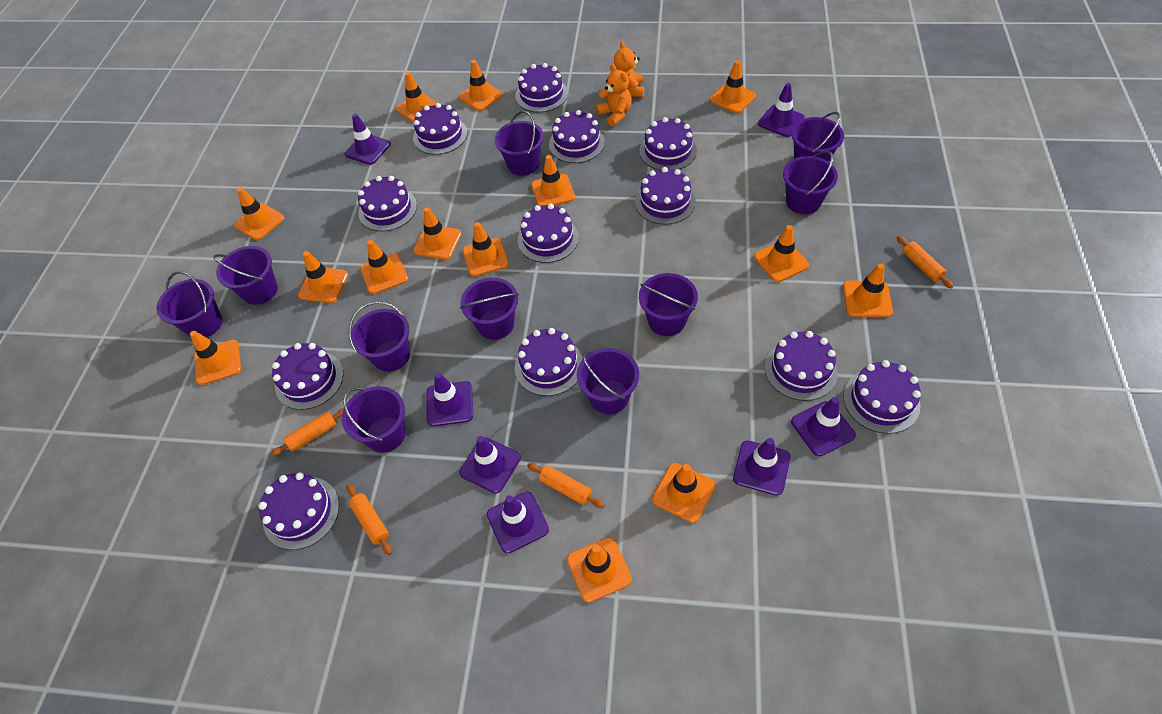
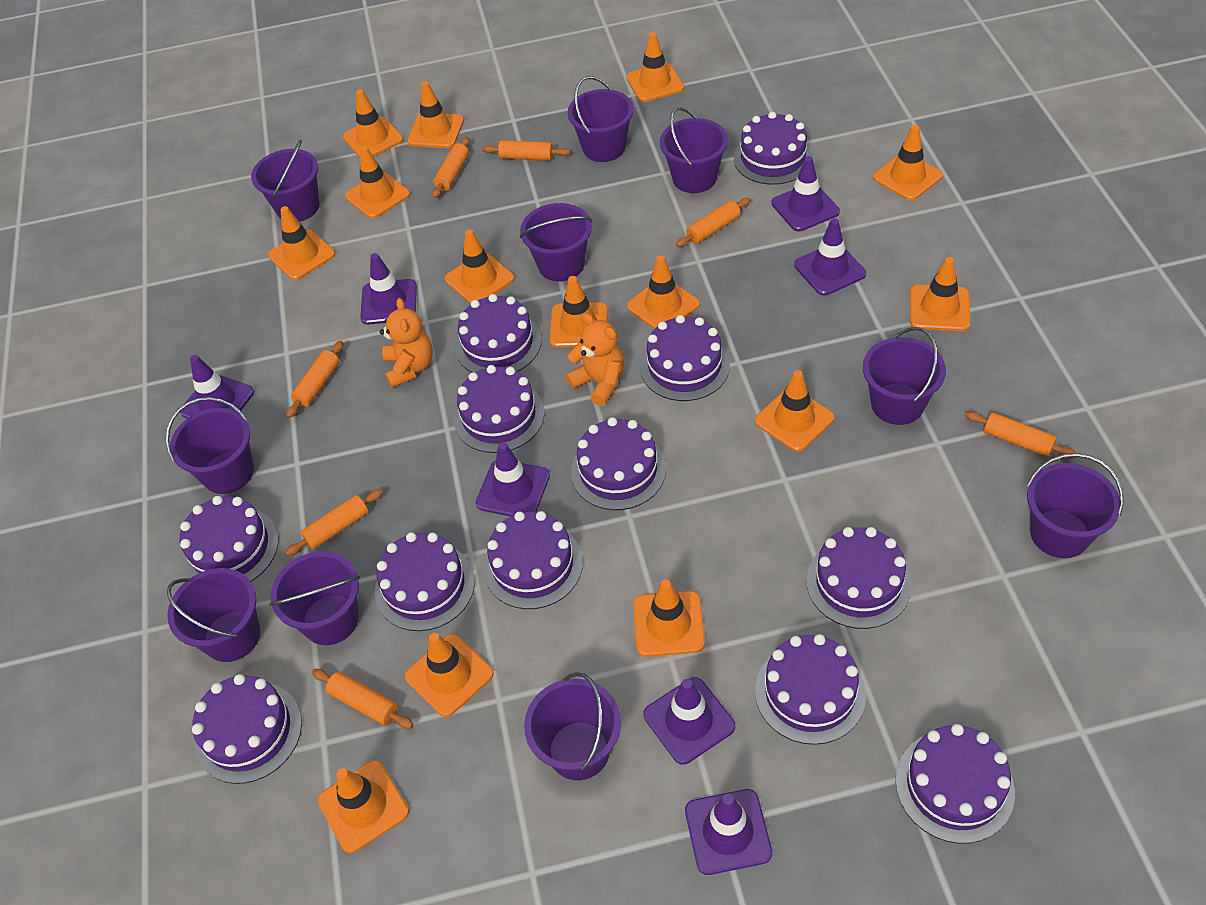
orange rolling pin: [271,408,344,456] [347,484,392,555] [527,463,605,508] [897,236,954,289] = 4 -> [285,489,383,556] [286,341,344,418] [312,669,414,729] [432,137,470,199] [482,140,570,161] [676,198,750,247] [965,411,1076,458] = 7

